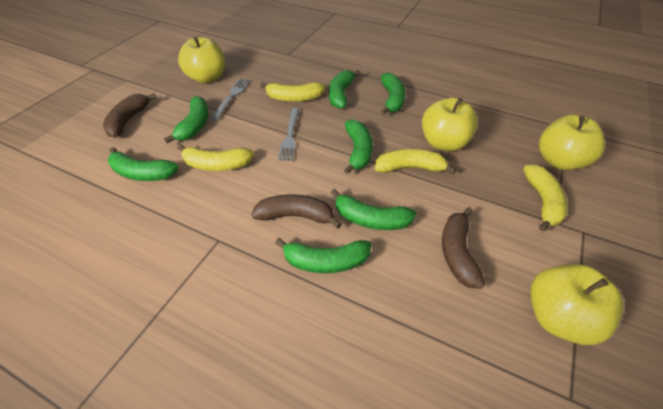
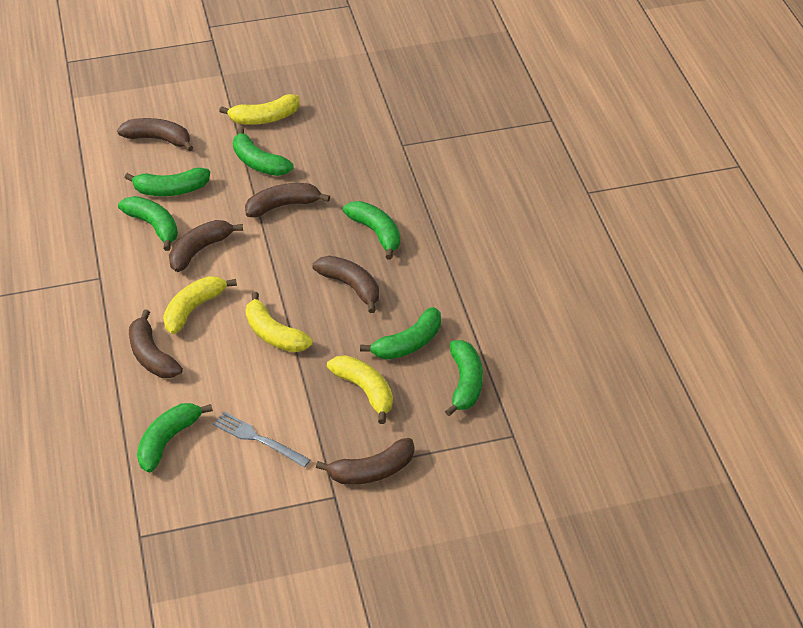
brown banana: [103,93,157,138] [251,195,342,229] [442,207,485,289] = 3 -> [117,118,194,151] [129,309,183,378] [169,220,243,272] [245,183,330,217] [312,256,379,313] [316,438,414,485] = 6
grey fork: [210,78,250,120] [278,108,299,161] = 2 -> [213,412,311,468] = 1
yellow apple: [178,36,225,83] [422,98,478,151] [530,264,624,345] [539,115,605,170] = 4 -> none = 0

